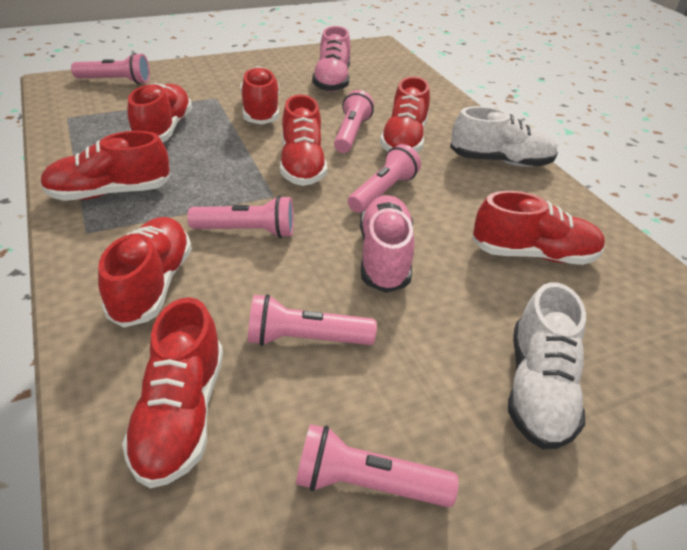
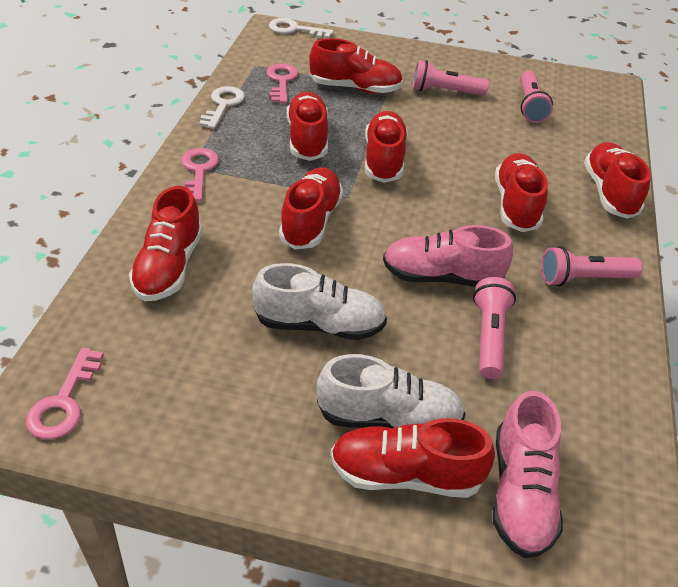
pink flashlight: [71,53,150,84] [187,195,294,238] [248,294,377,346] [296,424,459,507] [334,90,374,153] [348,144,421,213] = 6 -> [413,60,489,96] [473,277,516,379] [520,71,553,123] [541,246,643,286] = 4
pink key: none = 0 -> [26,347,104,439] [181,148,219,201] [266,63,298,103] = 3
white key: none = 0 -> [199,86,245,129] [269,18,334,38] = 2

